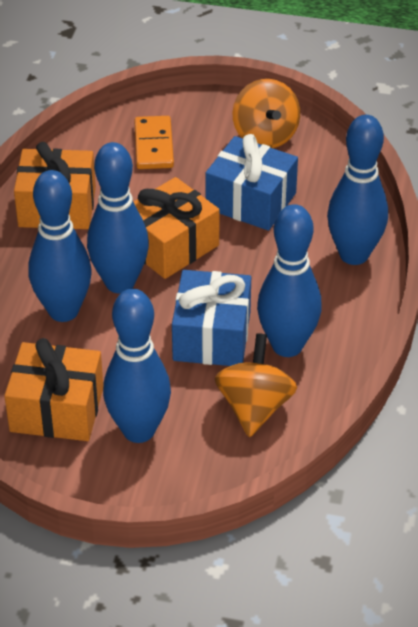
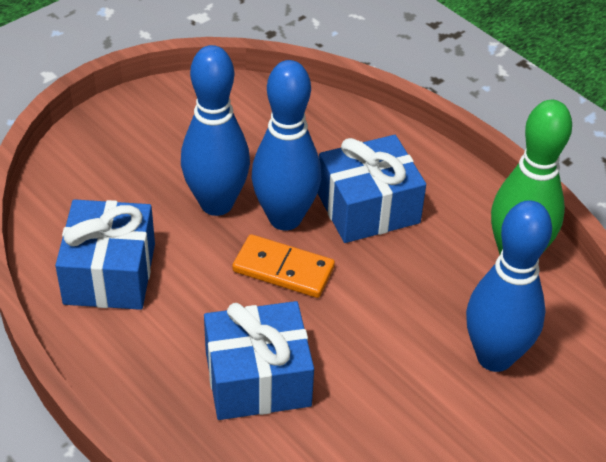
blue bowling pin: [29,170,92,322] [87,142,149,294] [103,289,171,443] [257,204,322,357] [327,115,388,265] = 5 -> [181,45,250,216] [252,60,321,230] [466,200,552,372] = 3
blue gift: [172,270,251,366] [205,134,298,231] = 2 -> [55,199,155,310] [204,301,314,420] [317,135,426,243] = 3
green bowling pin: none = 0 -> [491,100,572,255] = 1
orange gift: [4,338,103,441] [14,142,96,229] [134,177,220,279] = 3 -> none = 0
orange spinning top: [215,333,297,437] [233,79,300,148] = 2 -> none = 0

